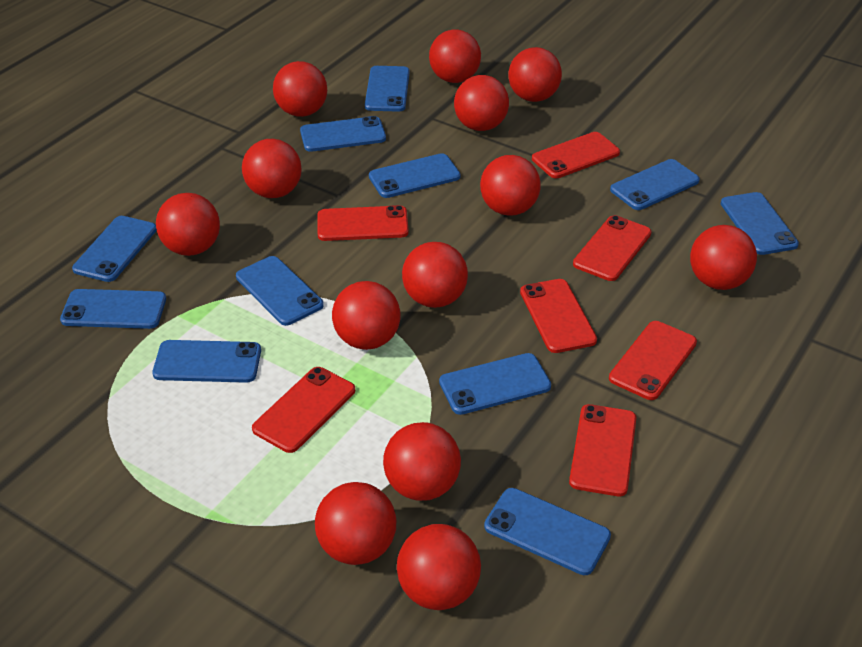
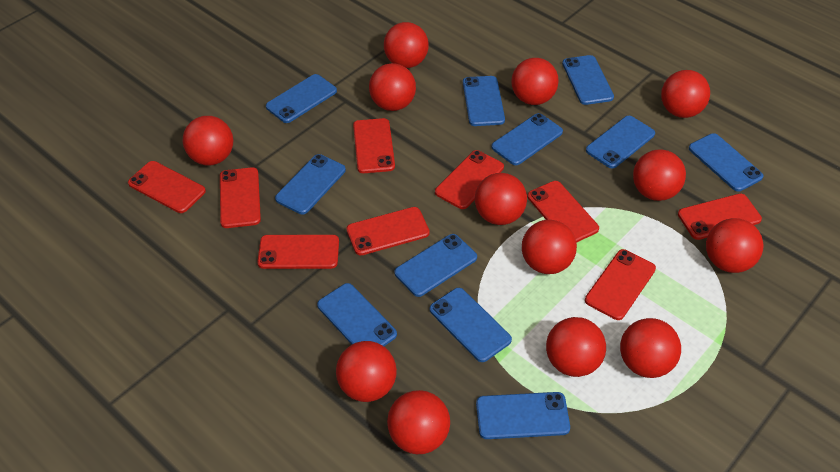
red phone: [252,367,355,453] [318,205,409,241] [520,279,597,353] [532,132,620,178] [569,404,636,496] [573,215,652,281] [609,321,697,400] = 7 -> [128,161,206,213] [220,167,261,228] [257,235,339,269] [346,207,430,256] [353,118,395,173] [435,150,504,209] [527,181,599,243] [585,249,656,320] [678,194,762,240] = 9

